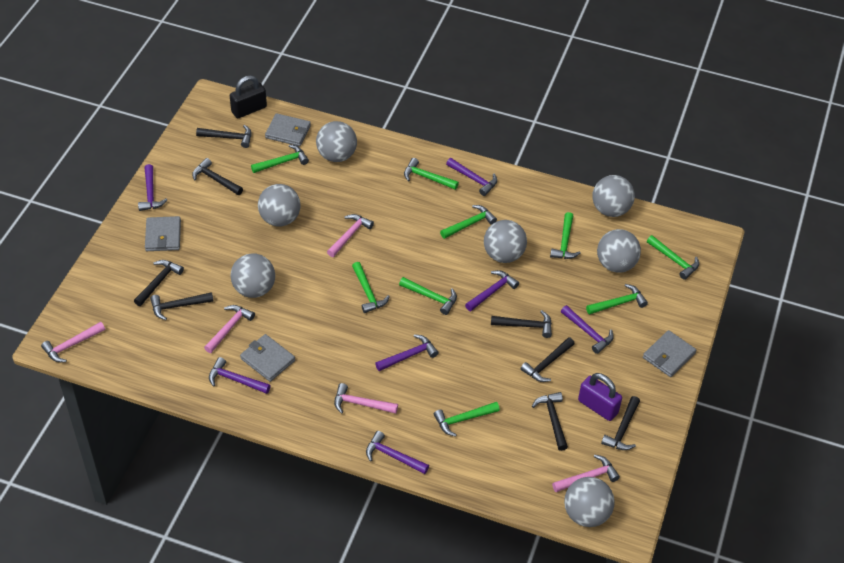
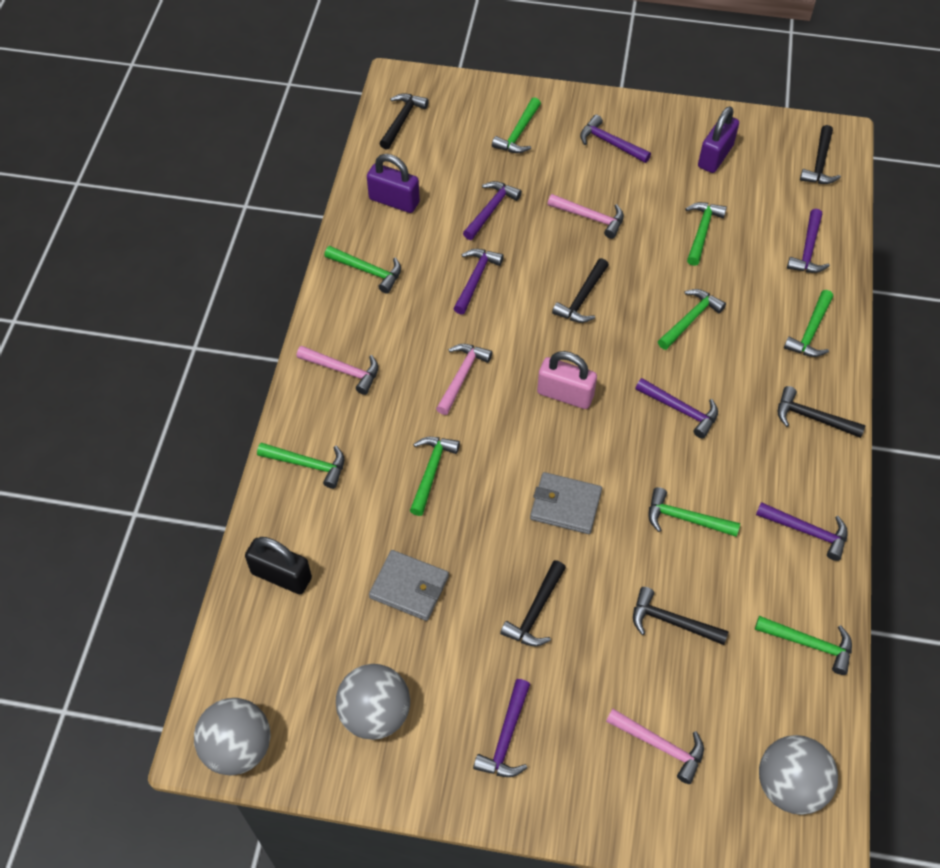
black hammer: [134,260,184,306] [150,292,214,320] [192,158,243,195] [196,125,251,148] [491,310,552,338] [520,337,575,382] [532,392,568,451] [601,396,640,450] = 8 -> [379,93,429,150] [500,560,566,646] [552,258,609,323] [633,587,729,645] [778,386,866,438] [800,125,841,184] = 6
grey ball: [230,253,275,298] [258,184,300,226] [316,121,357,162] [484,220,527,263] [564,477,615,527] [592,175,635,217] [597,229,641,273] = 7 -> [194,698,271,775] [336,664,410,740] [759,735,838,815] = 3
grey wallet: [145,216,181,251] [240,334,295,382] [265,113,311,146] [643,330,696,377] = 4 -> [369,550,449,621] [530,472,602,534] = 2
pink hammer: [41,322,105,362] [204,305,255,353] [327,214,374,257] [334,383,398,414] [552,455,620,492] = 5 -> [296,346,378,395] [436,344,492,415] [547,194,624,239] [606,709,704,784] = 4
pink padlock: none = 0 -> [537,351,597,409] = 1
purple padlock: [578,373,622,421] = 1 -> [367,154,420,213] [698,106,739,173] = 2

